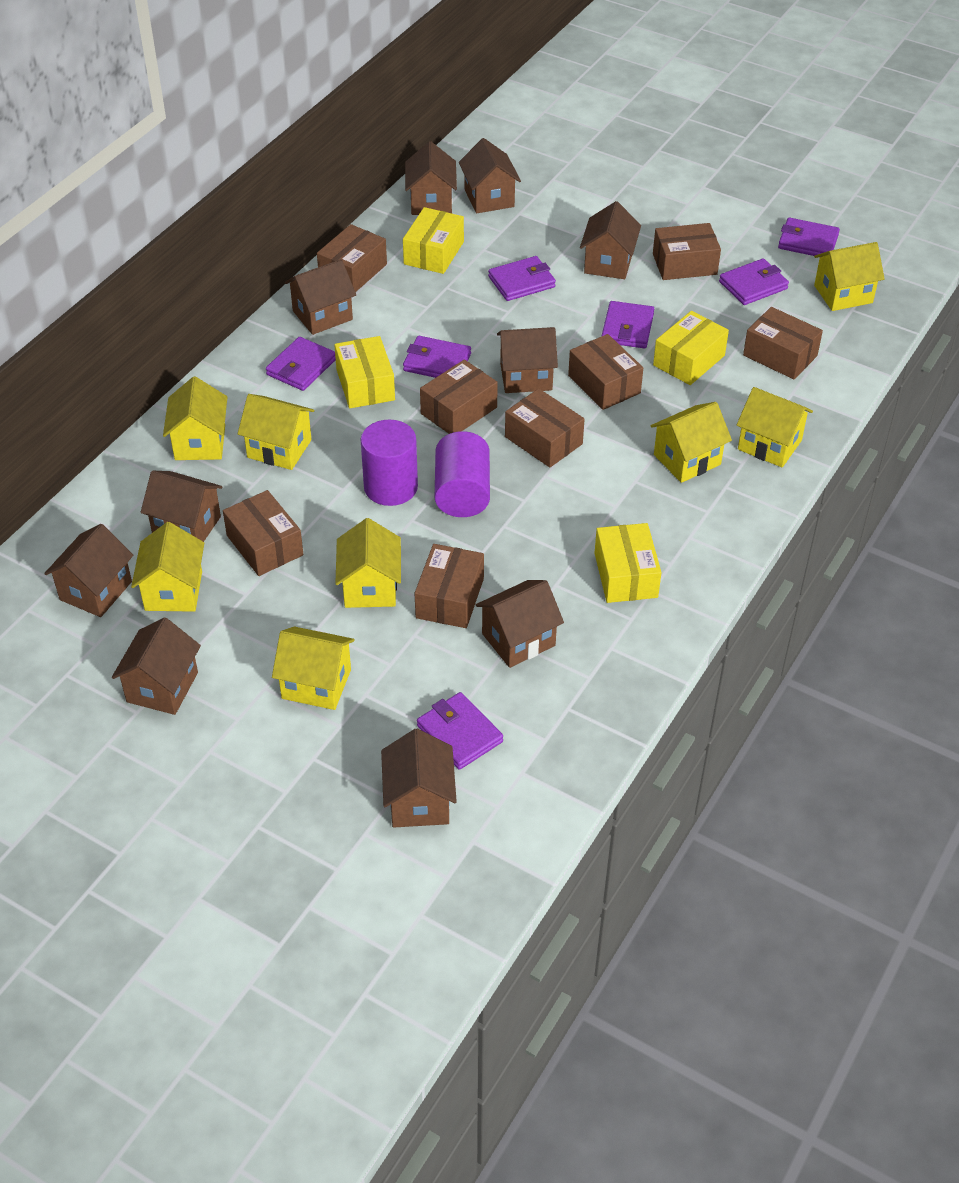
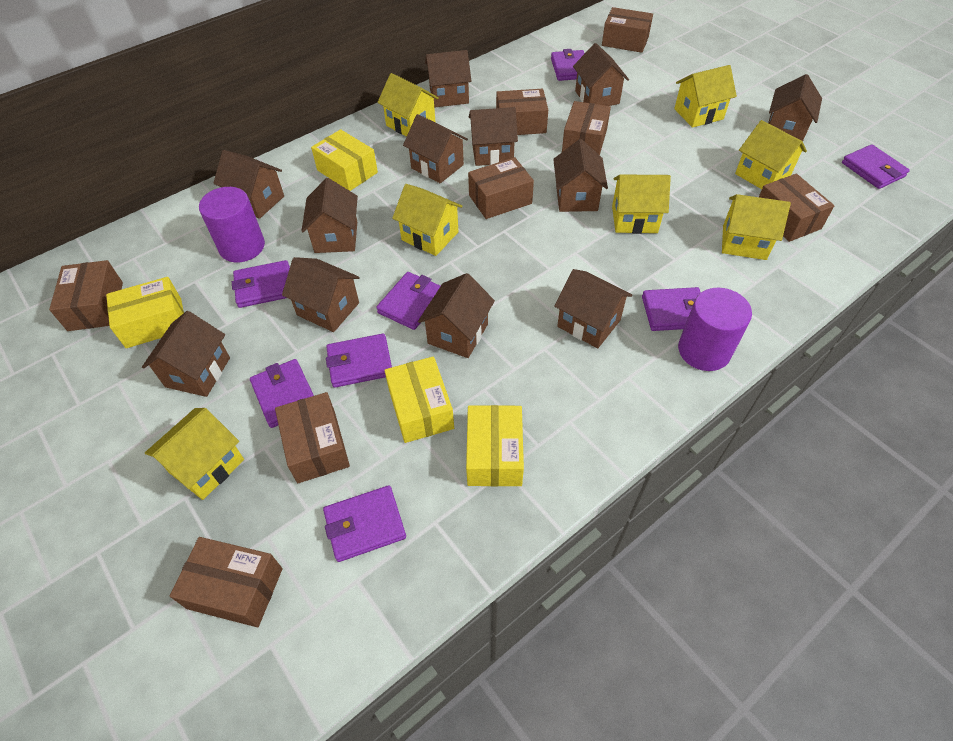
brown house: [44,524,133,617] [112,617,201,715] [141,471,222,542] [285,259,356,335] [381,729,457,827] [405,141,457,215] [459,138,521,213] [476,580,564,668] [497,327,558,393] [580,201,641,279] = 10 -> [142,311,230,397] [213,150,284,219] [282,257,360,332] [301,178,358,253] [403,114,468,183] [418,273,495,358] [425,50,471,107] [469,107,518,166] [553,139,608,212] [554,269,632,348] [573,43,629,106] [768,74,822,142] = 12
purple wallet: [266,337,336,391] [403,336,471,378] [417,692,503,770] [488,256,556,301] [602,301,654,348] [719,258,789,305] [778,218,840,256] = 7 -> [232,260,290,308] [250,359,314,428] [323,485,406,562] [326,333,392,388] [376,272,440,330] [551,49,585,81] [642,287,701,331] [842,144,910,189] = 8
yellow house: [131,522,204,612] [163,376,227,460] [238,394,314,470] [272,627,355,710] [335,518,401,608] [651,402,732,483] [737,387,813,467] [814,242,885,311] = 8 -> [145,408,244,500] [378,73,439,137] [392,184,463,256] [612,175,671,234] [674,65,737,128] [722,194,791,260] [735,120,807,189] = 7

